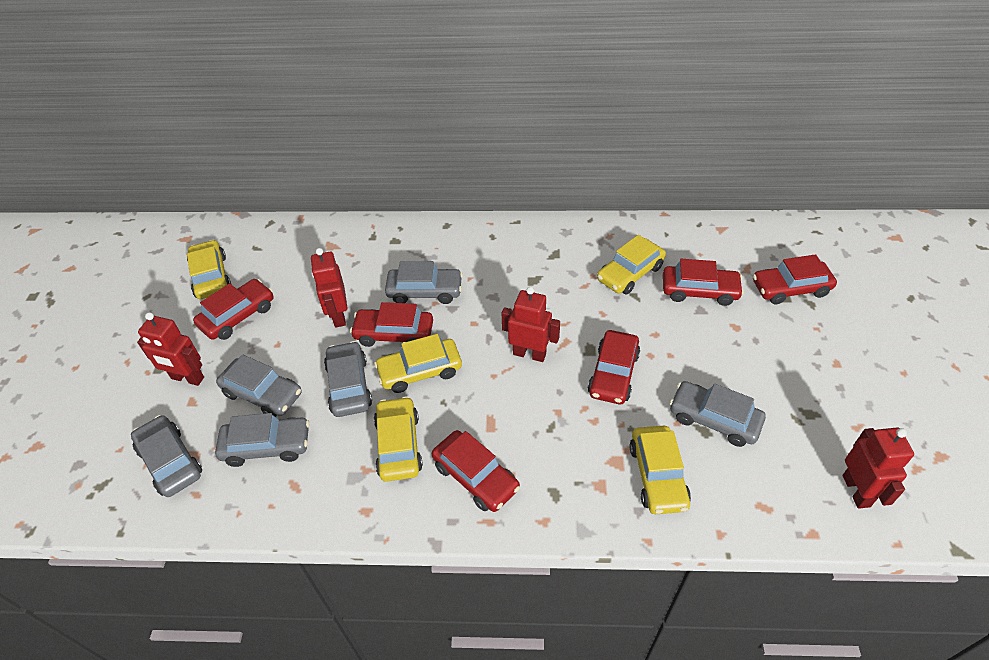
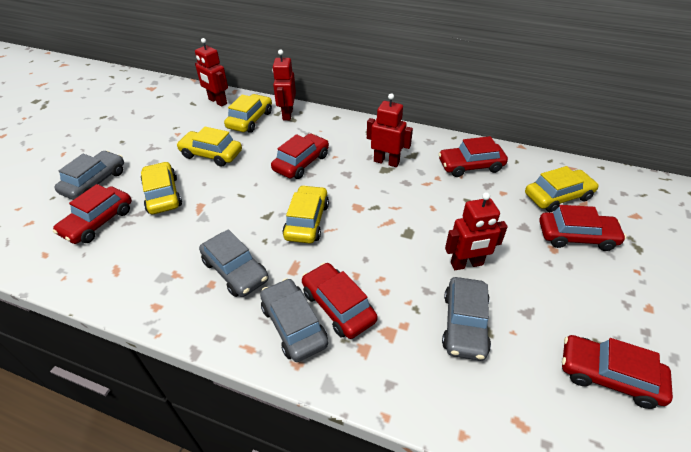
grey car: [131,415,202,497] [215,413,309,467] [216,355,302,417] [324,341,372,417] [385,261,463,304] [670,381,766,447] = 6 -> [54,151,124,200] [199,230,269,297] [260,278,328,362] [442,277,491,361] = 4

